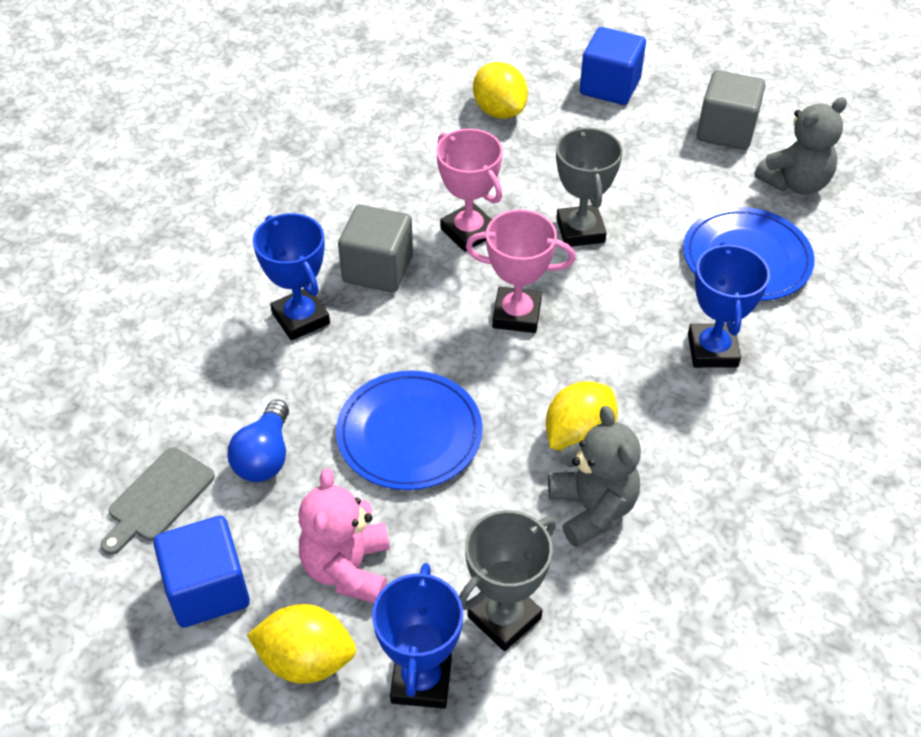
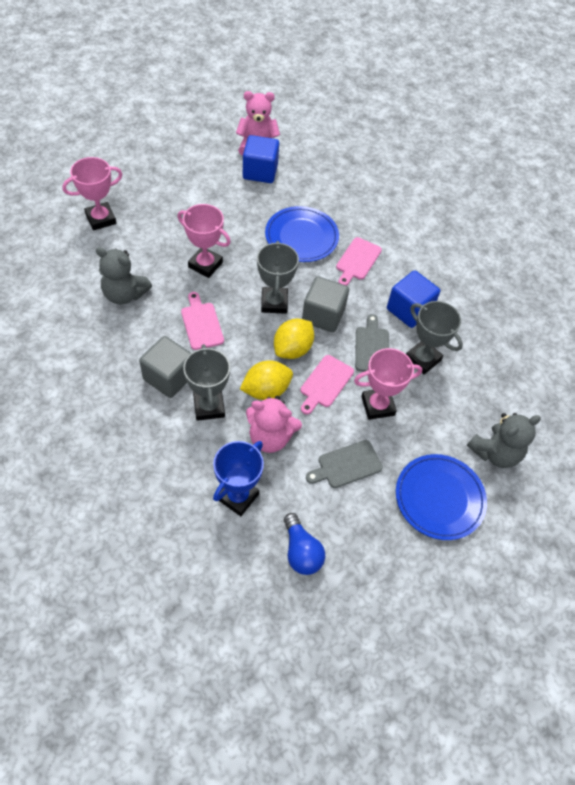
blue trophy: [253,213,330,341] [372,563,463,709] [688,242,770,368] = 3 -> [213,441,264,516] = 1
grey cutting board: [100,448,215,555] = 1 -> [306,440,383,488] [355,314,389,372] = 2
grey trophy: [459,510,556,651] [556,127,623,247] = 2 -> [183,344,230,421] [257,241,299,314] [406,301,463,375] = 3
pink cutting board: none = 0 -> [181,292,224,350] [300,355,354,414] [336,237,382,286] = 3
pink teddy bear: [299,468,390,603] = 1 -> [236,91,280,156] [246,396,302,453] = 2
pink trophy: [436,129,503,252] [466,210,576,333] = 2 -> [62,157,123,231] [178,204,231,278] [354,348,422,420] = 3
yellow lemon: [247,604,356,684] [473,62,528,119] [546,381,618,451] = 3 -> [240,360,293,400] [274,319,314,359] = 2

